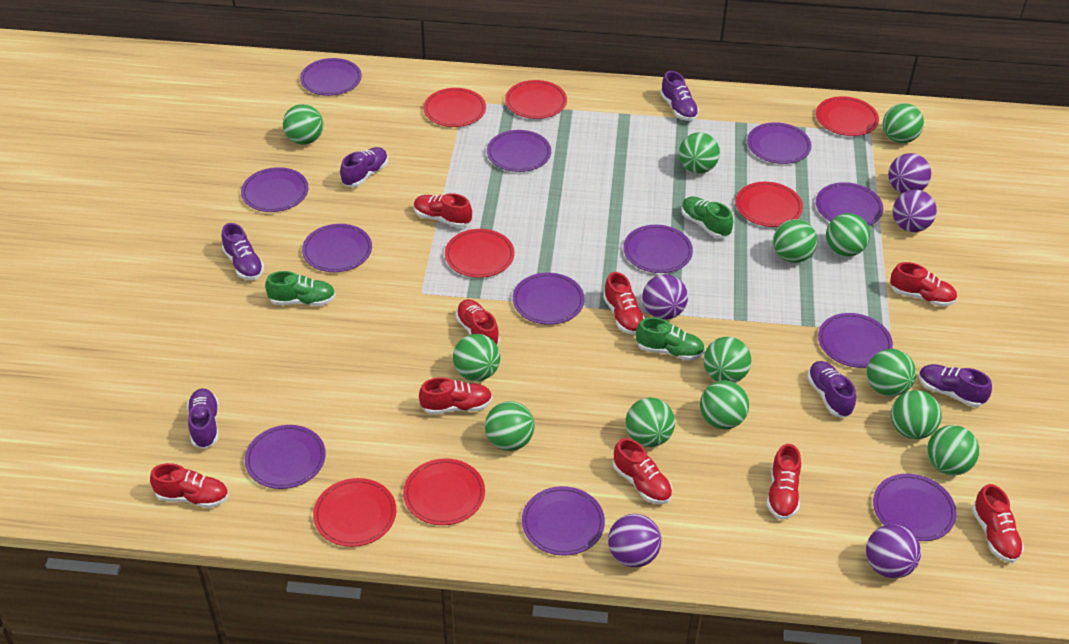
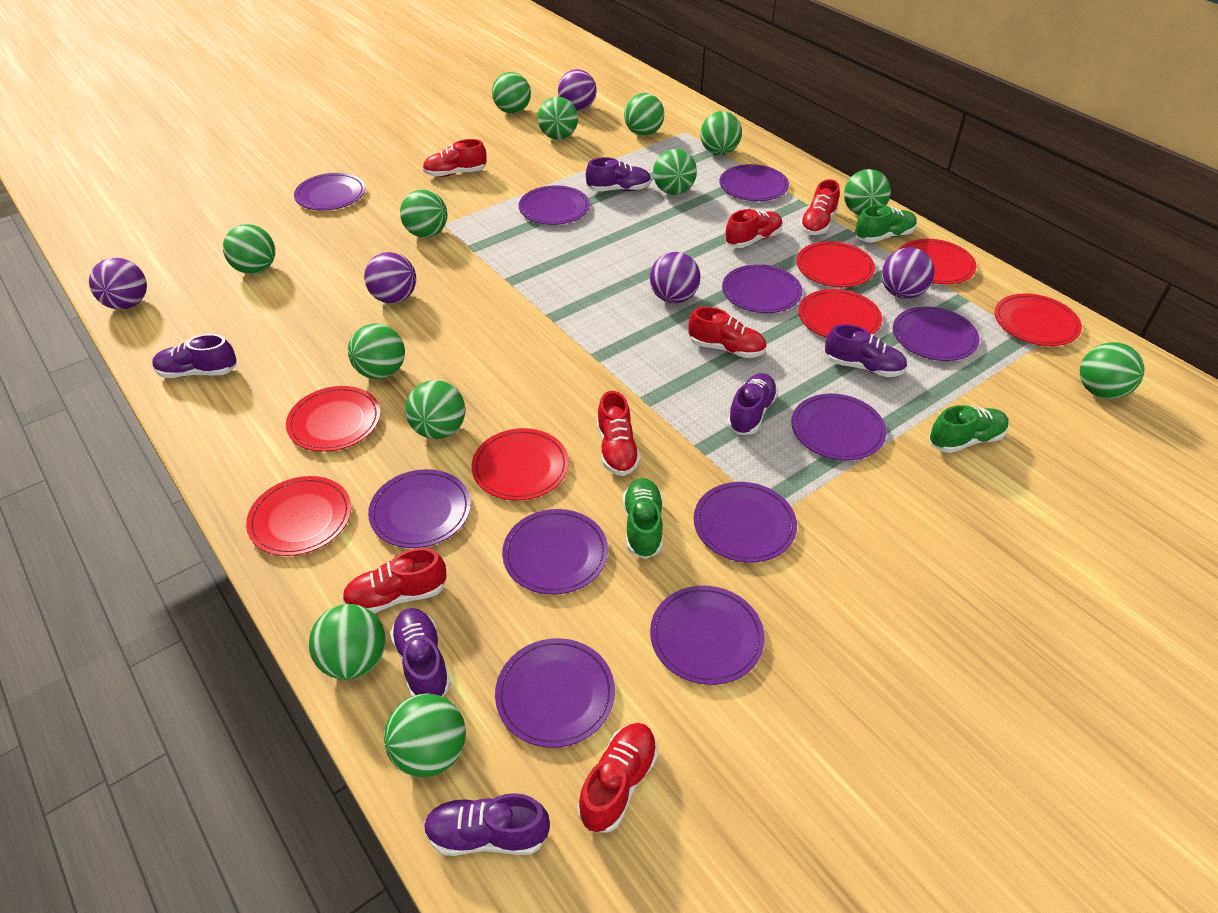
purple plate: [241,167,308,212] [245,425,326,489] [300,58,362,96] [302,224,372,272] [487,130,551,172] [513,273,585,325] [522,486,605,556] [623,225,693,273] [747,122,811,164] [816,182,883,226] [818,313,893,368] [873,474,957,541] = 12 -> [294,173,366,211] [368,469,471,548] [495,638,615,748] [502,509,608,595] [519,185,590,225] [650,586,765,685] [694,482,797,563] [720,164,789,201] [722,264,802,313] [791,394,886,460] [893,307,980,361] = 11
red shoe: [150,463,229,508] [414,193,472,228] [419,377,492,414] [456,299,500,345] [603,272,645,335] [613,438,672,504] [767,444,801,520] [890,262,957,306] [972,484,1024,563] = 9 -> [342,548,446,613] [423,139,487,177] [578,723,658,832] [597,391,640,476] [689,307,767,358] [725,209,783,248] [800,179,840,235] = 7

